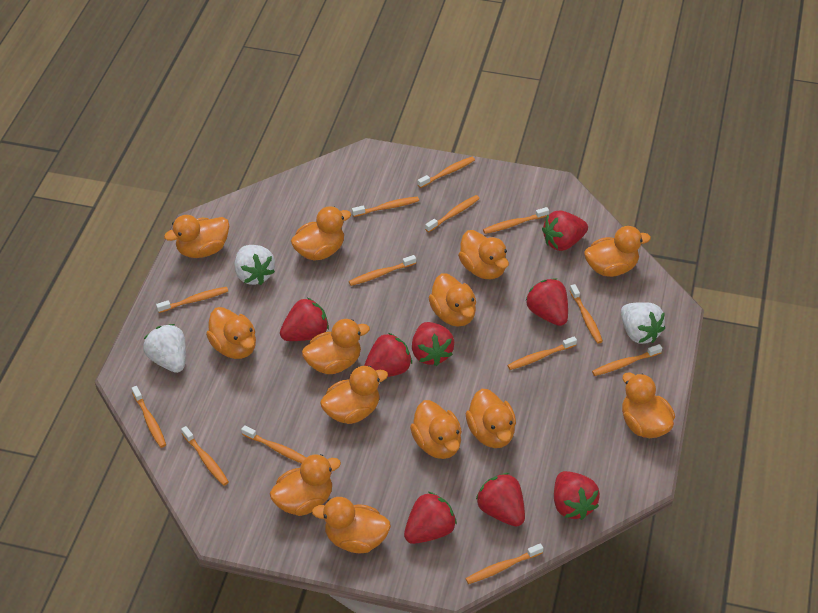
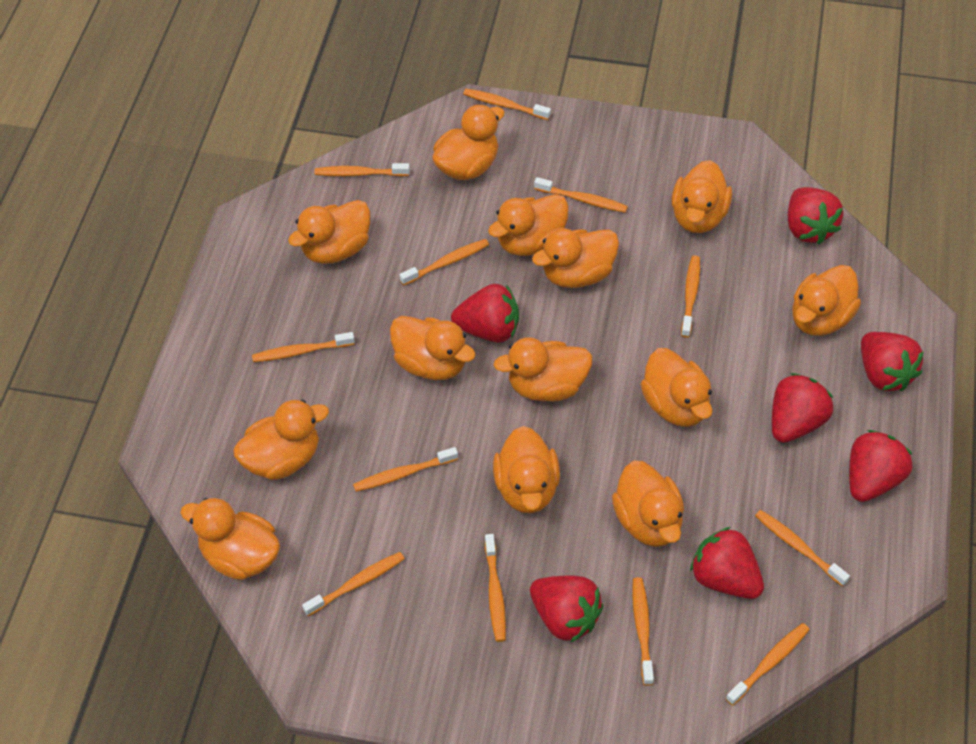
orange toothbrush: [132,386,166,448] [156,287,228,313] [181,426,229,486] [241,425,306,463] [349,255,416,286] [352,197,419,217] [418,157,475,188] [425,195,480,232] [465,543,543,584] [483,207,549,234] [507,336,577,370] [570,284,603,344] [592,344,662,376] = 13 -> [252,332,355,362] [302,552,405,616] [315,163,410,176] [353,447,458,492] [399,239,489,285] [463,89,551,120] [485,534,506,642] [534,177,628,213] [632,577,654,686] [681,255,700,338] [726,623,810,705] [755,510,850,586] = 12
red strawberry: [280,298,329,341] [364,333,412,377] [404,492,457,544] [412,322,454,366] [476,473,525,527] [526,279,568,326] [542,210,588,251] [554,471,600,520] = 8 -> [451,284,519,343] [530,576,603,642] [690,527,764,599] [772,373,833,443] [788,187,843,244] [849,430,913,502] [861,332,924,391] = 7
white strawberry: [143,324,186,373] [235,245,275,285] [621,302,665,344] = 3 -> none = 0

